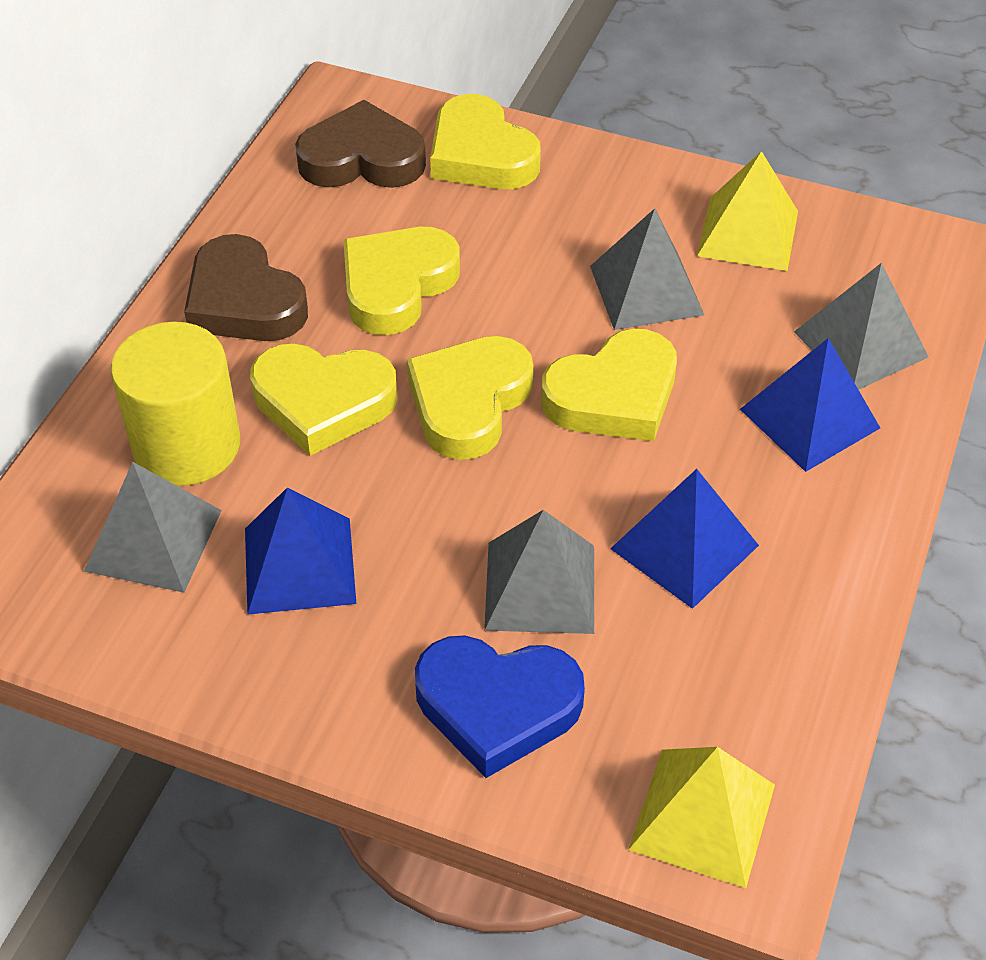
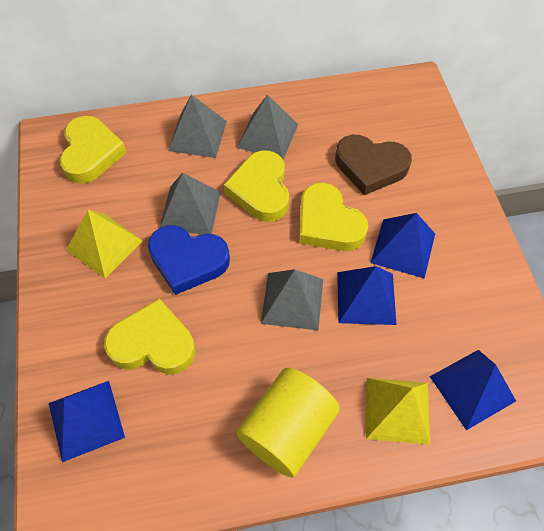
blue pyramid: [245,487,356,615] [610,469,759,609] [740,338,880,472] = 3 -> [49,381,125,462] [337,266,396,325] [371,213,435,279] [430,350,516,430] = 4
brown heart: [184,234,308,341] [295,100,426,188] = 2 -> [335,135,412,195] = 1
yellow heart: [250,343,397,456] [343,227,460,335] [407,336,533,460] [430,94,541,189] [541,328,677,441] = 5 -> [60,116,127,184] [104,298,196,375] [224,150,289,222] [299,183,368,251] = 4

